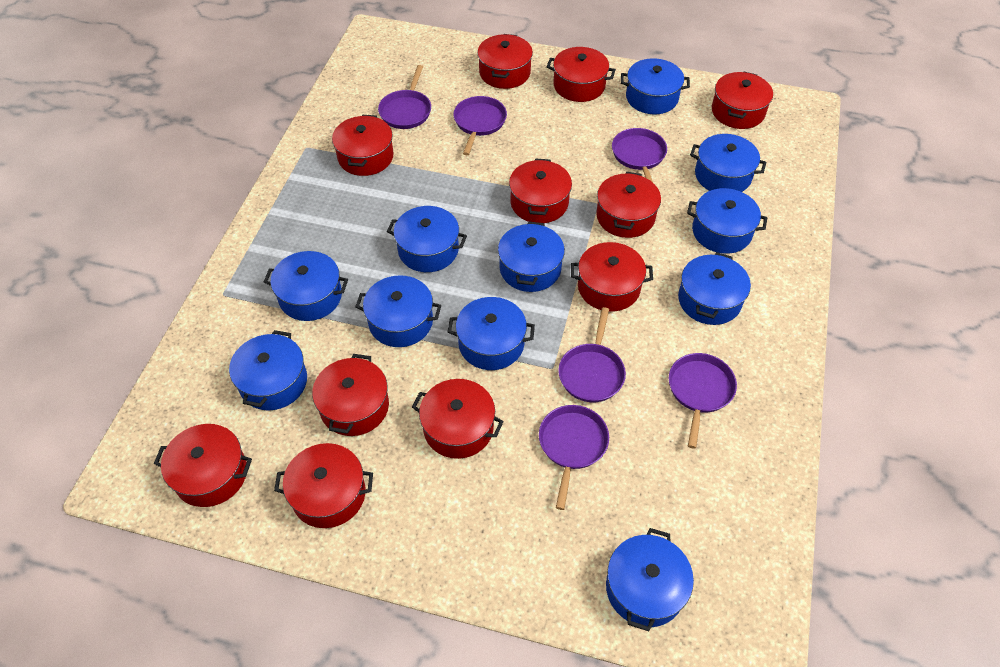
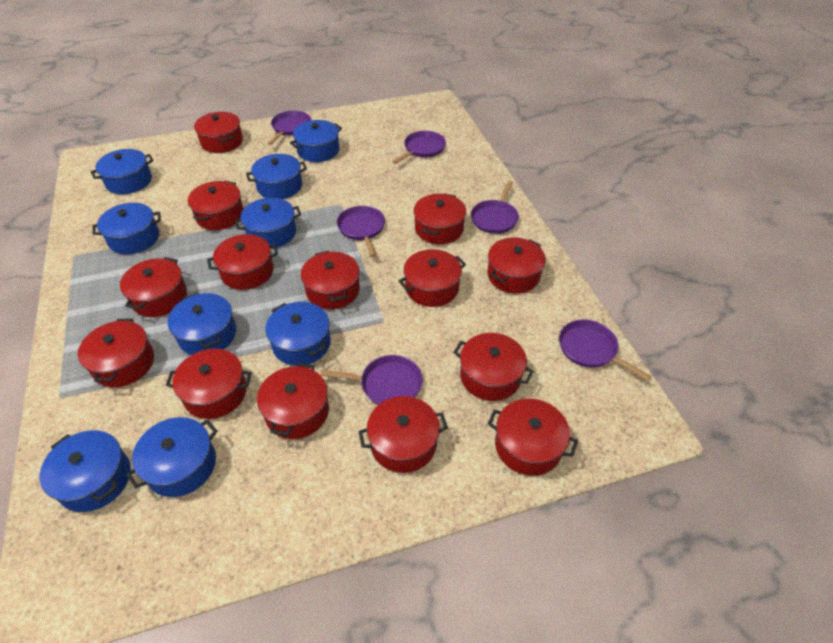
blue pot: [229,330,307,410] [264,251,348,321] [355,275,441,347] [387,206,467,272] [448,297,535,370] [498,222,565,292] [606,528,694,631] [621,58,690,114] [678,252,751,325] [687,188,767,254] [690,134,767,192] = 11 -> [40,430,131,512] [91,149,153,194] [92,203,161,254] [126,417,218,497] [168,293,236,355] [235,198,301,249] [246,154,307,199] [265,302,331,366] [290,120,342,162] = 9
red pot: [154,424,252,507] [274,443,373,528] [312,354,389,436] [332,115,394,176] [412,379,504,459] [477,34,533,89] [509,159,572,223] [547,47,616,102] [571,242,653,312] [596,172,661,238] [712,71,773,129] = 11 -> [78,318,154,387] [120,257,187,317] [166,349,252,419] [188,181,244,230] [194,112,243,153] [207,234,278,290] [257,363,329,439] [301,250,360,310] [358,396,448,473] [399,249,466,307] [414,193,466,244] [453,333,534,401] [487,238,546,294] [488,398,578,476] = 14

